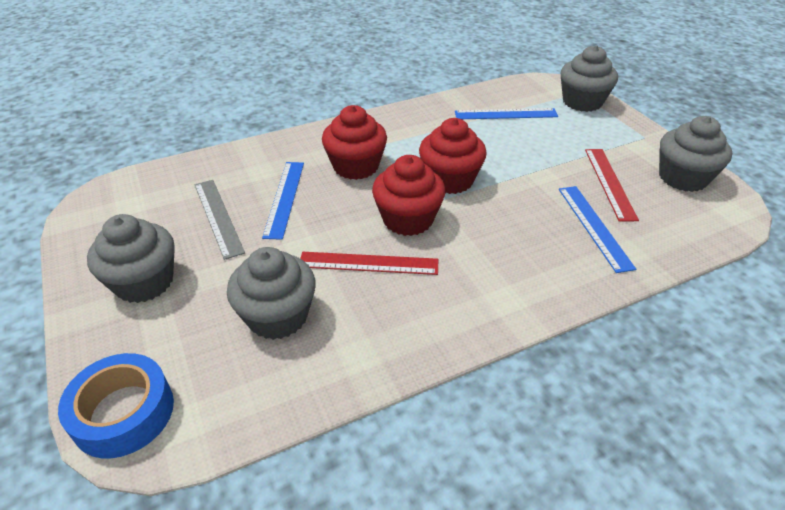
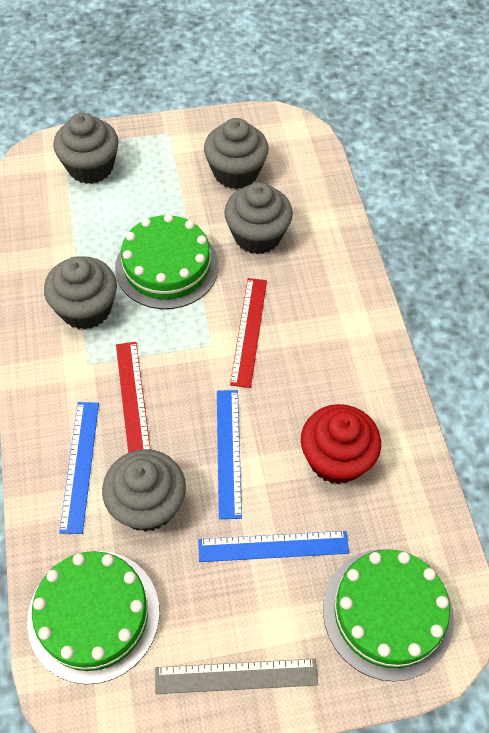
blue tape: [58,353,174,458] = 1 -> none = 0
green cake: none = 0 -> [27,551,159,684] [115,214,219,309] [323,549,454,682] = 3
grey cupcake: [87,214,175,303] [227,247,316,340] [561,45,618,112] [659,116,732,192] = 4 -> [44,256,117,330] [53,113,119,184] [102,449,186,532] [204,118,269,189] [224,182,293,254] = 5
red cupcake: [322,105,387,180] [372,155,445,236] [419,118,487,194] = 3 -> [301,404,381,484] = 1

